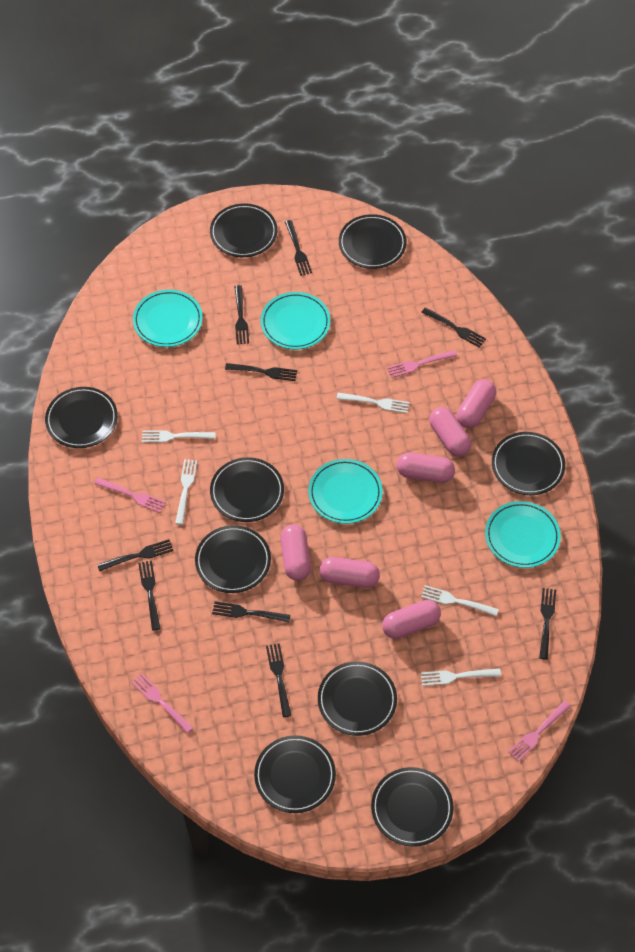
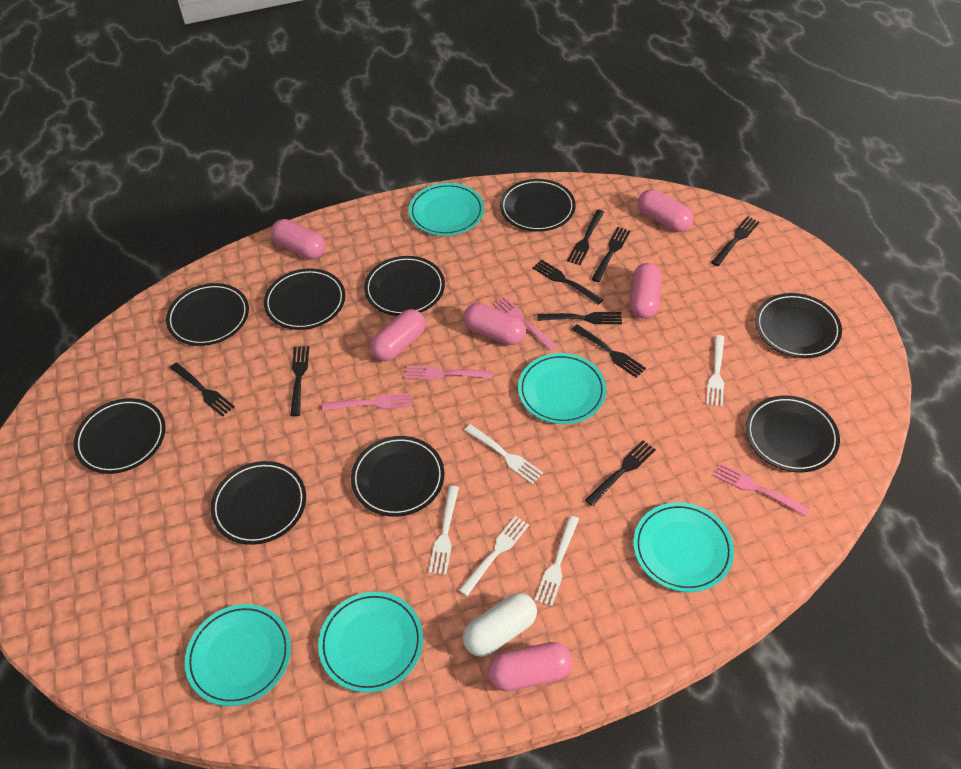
turquoise plate: [133,290,203,347] [261,292,330,349] [308,459,383,524] [485,501,561,568] = 4 -> [185,604,291,706] [318,592,423,693] [409,183,484,236] [518,353,606,424] [633,502,734,592] = 5
white capsule: none = 0 -> [463,593,537,657] = 1

